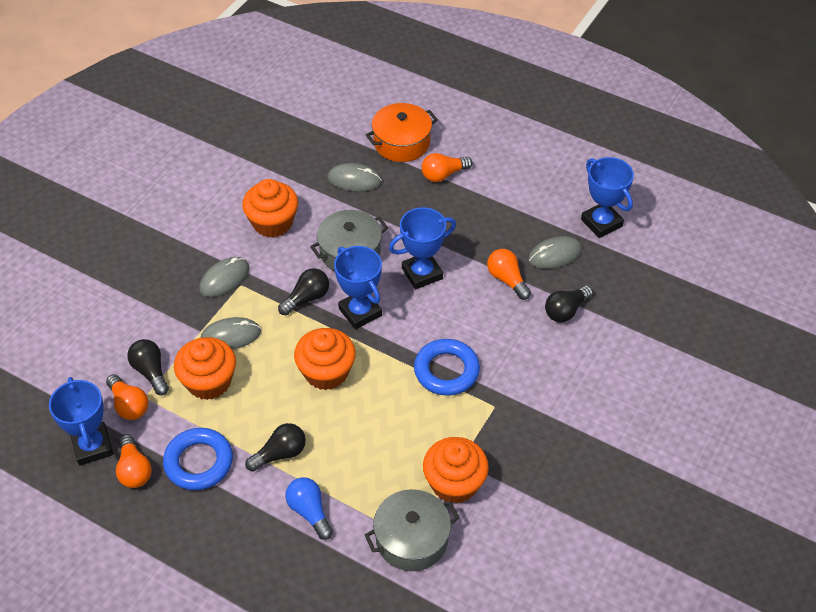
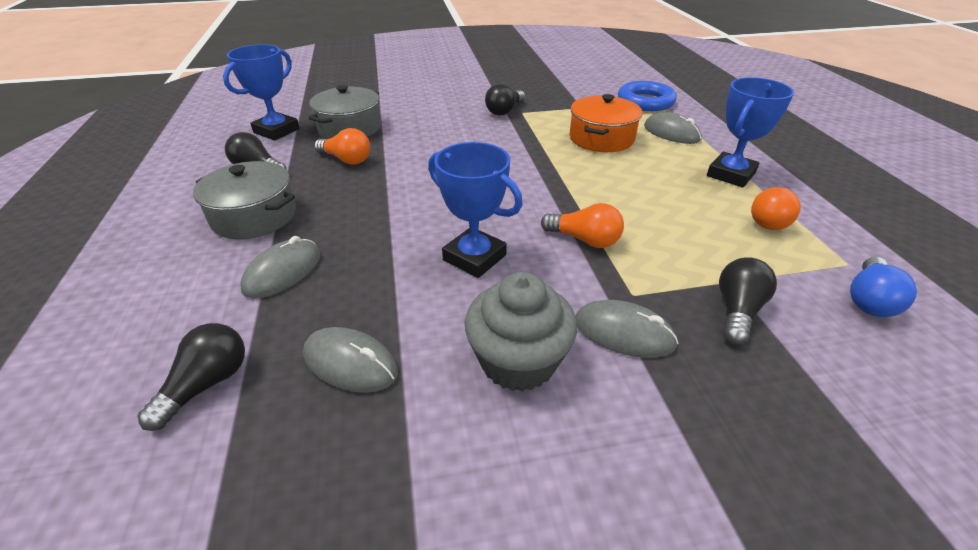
blue ring: [163,428,233,490] [414,339,480,396] = 2 -> [618,81,677,111] = 1
blue trophy: [49,377,113,466] [334,246,382,329] [389,207,456,289] [581,157,634,238] = 4 -> [223,44,300,141] [428,142,523,278] [707,77,794,188] = 3
grey cupcake: none = 0 -> [465,272,577,392] = 1
orange cupcake: [174,337,236,400] [242,179,298,237] [294,328,356,390] [423,437,489,504] = 4 -> none = 0
orange light bulb: [106,374,149,420] [116,434,152,488] [422,153,473,182] [487,249,531,300] = 4 -> [314,128,370,165] [541,203,624,248] [751,187,801,230] = 3

